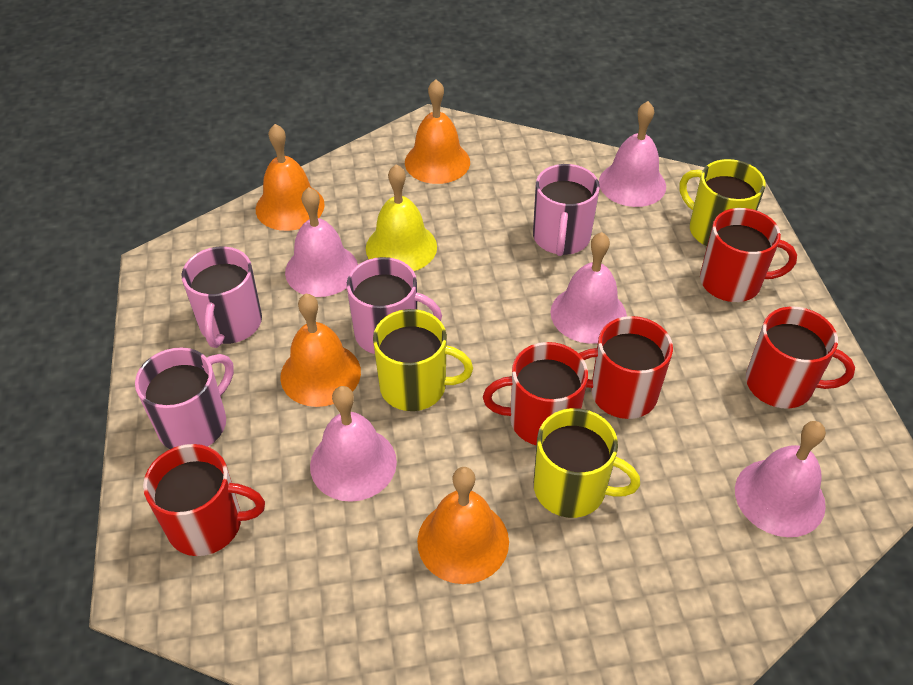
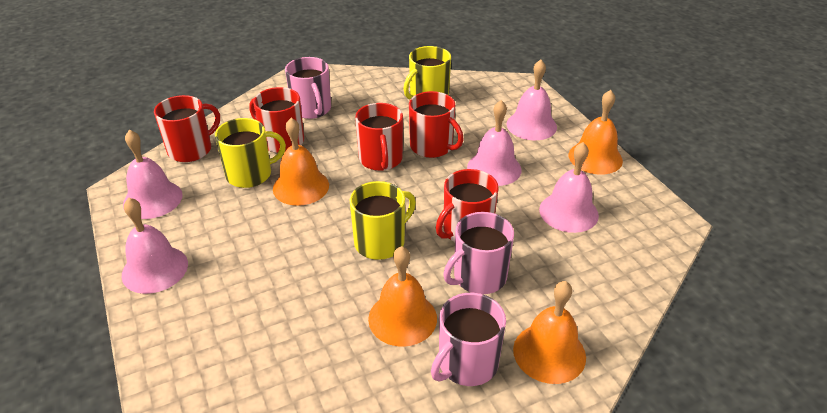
pink mug: [135,347,234,449] [181,246,262,348] [347,257,442,354] [533,164,600,256] = 4 -> [285,57,331,119] [431,293,506,386] [443,212,514,294] = 3
yellow bell: [366,164,437,271] = 1 -> none = 0

